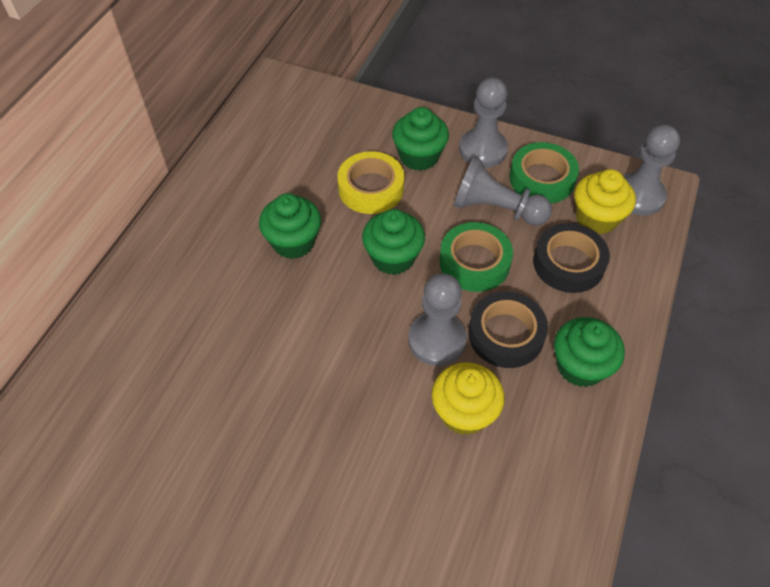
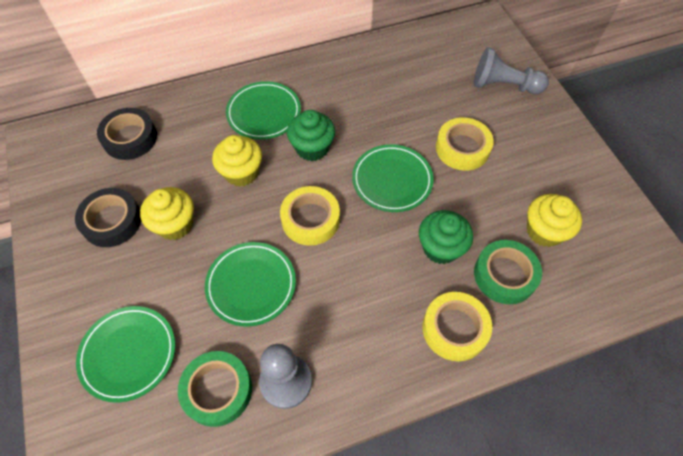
green cupcake: [259,193,321,259] [362,209,425,275] [392,107,449,171] [554,317,625,387] = 4 -> [287,110,335,161] [419,210,473,264] = 2
green plate: none = 0 -> [76,306,175,403] [205,242,296,327] [226,81,301,140] [352,144,434,212] = 4
grey pawn: [408,274,467,366] [454,157,552,226] [459,78,508,168] [623,125,680,216] = 4 -> [259,344,312,409] [474,47,549,94] = 2
yellow cupcake: [432,362,504,435] [574,169,636,234] = 2 -> [140,187,194,240] [212,135,262,187] [527,194,582,247] = 3
yellow tape: [337,151,404,214] = 1 -> [280,186,340,246] [422,292,492,361] [436,117,494,171] = 3

